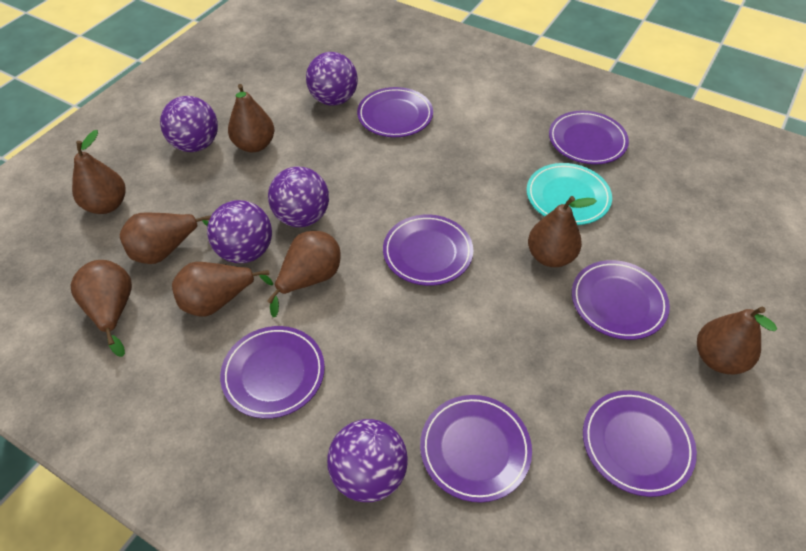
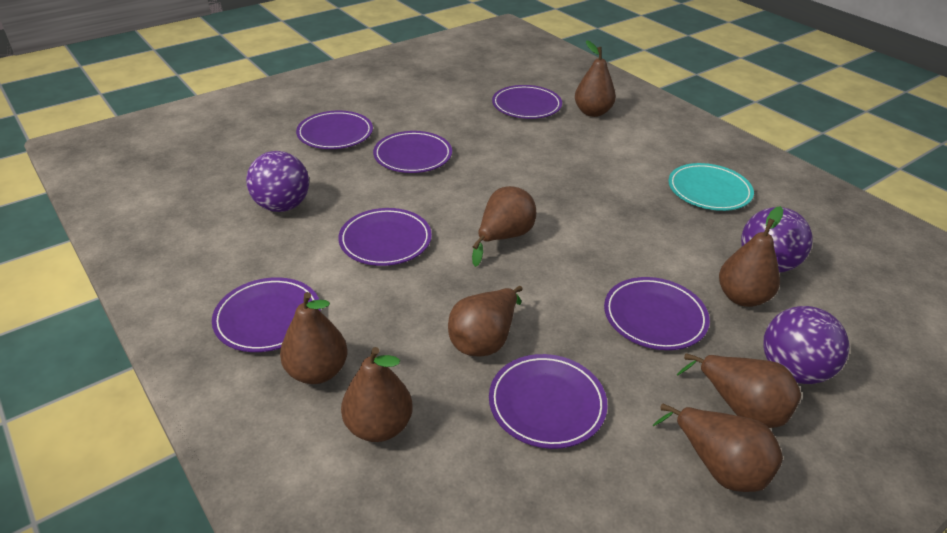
purple ball: [160,96,218,152] [207,200,272,263] [268,166,329,227] [306,52,358,105] [327,419,408,502] = 5 -> [246,151,309,212] [741,207,813,272] [763,306,849,384] = 3

